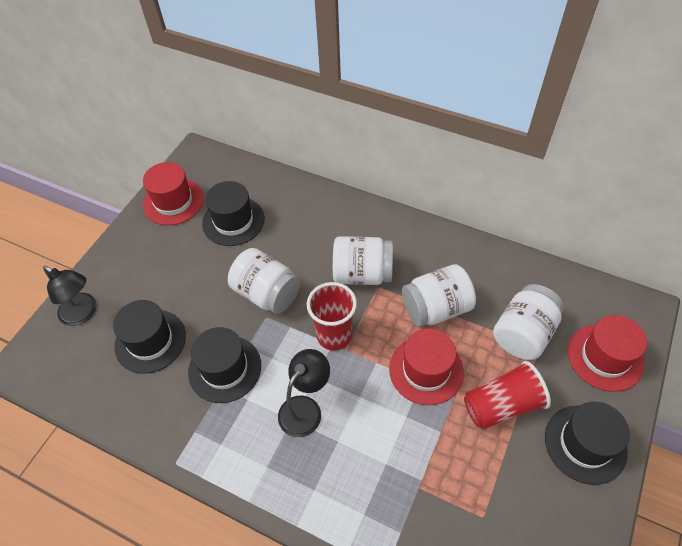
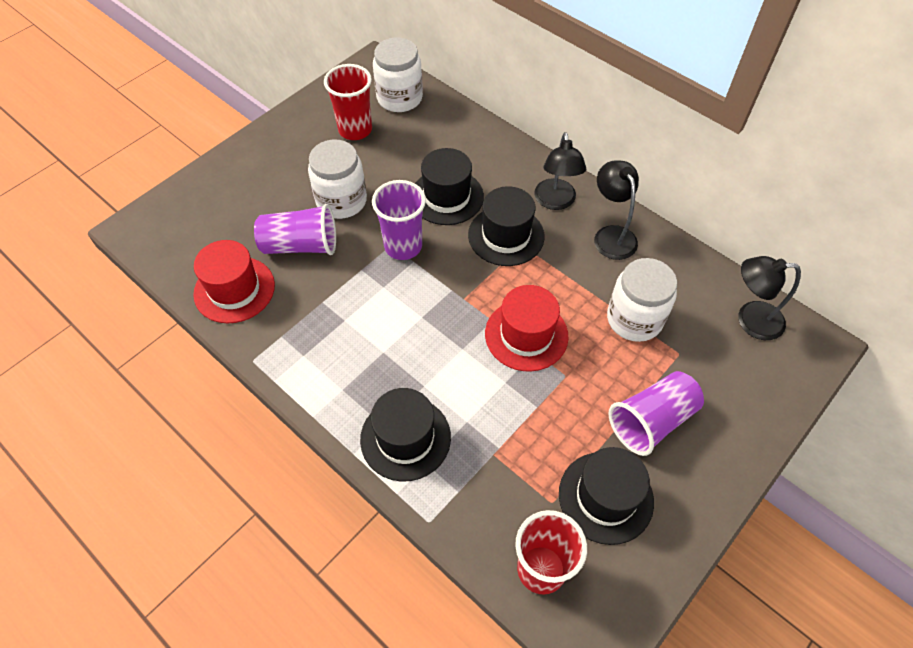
black lamp: [43,266,97,326] [278,349,330,437] = 2 -> [534,132,586,210] [594,160,639,260] [738,256,801,340] = 3
purple cup: none = 0 -> [254,204,336,255] [372,180,426,260] [608,371,704,456] = 3
red hat: [143,162,204,225] [389,328,464,405] [568,315,647,392] = 3 -> [193,240,275,324] [485,285,569,371] = 2
white jar: [228,248,300,314] [333,236,393,285] [402,264,476,327] [493,284,564,360] = 4 -> [308,140,367,219] [373,38,423,112] [607,258,677,342] = 3

